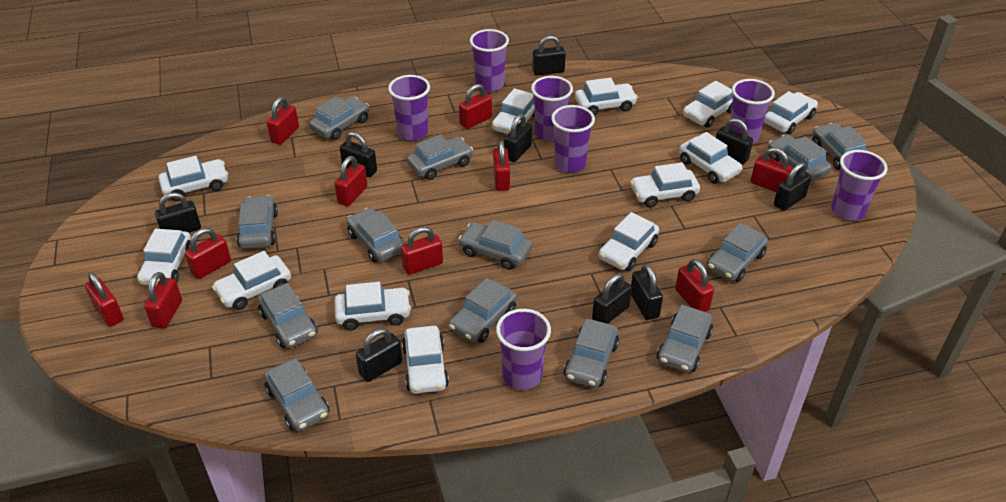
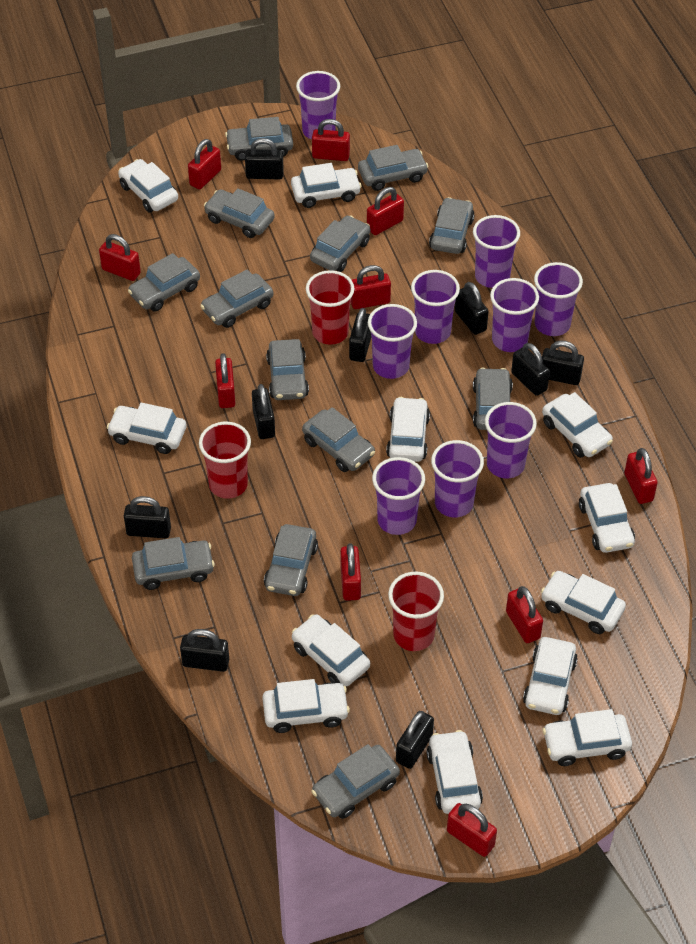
purple cup: [388,75,430,141] [470,29,509,92] [496,309,551,390] [531,76,573,142] [551,105,595,173] [730,79,775,144] [831,150,888,221] = 7 -> [296,71,340,140] [368,304,417,379] [372,457,425,535] [411,270,460,344] [431,440,484,518] [473,215,520,288] [485,402,537,478] [490,278,539,352] [534,262,583,336] = 9
red cup: none = 0 -> [199,422,251,499] [306,270,354,345] [388,572,444,651] = 3

